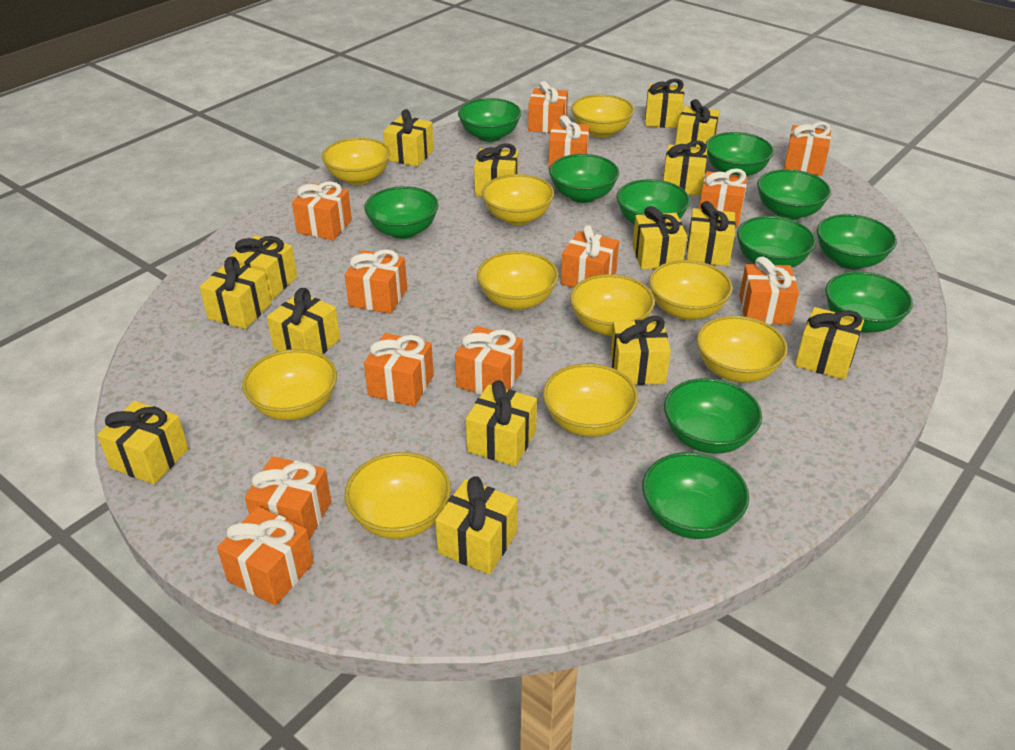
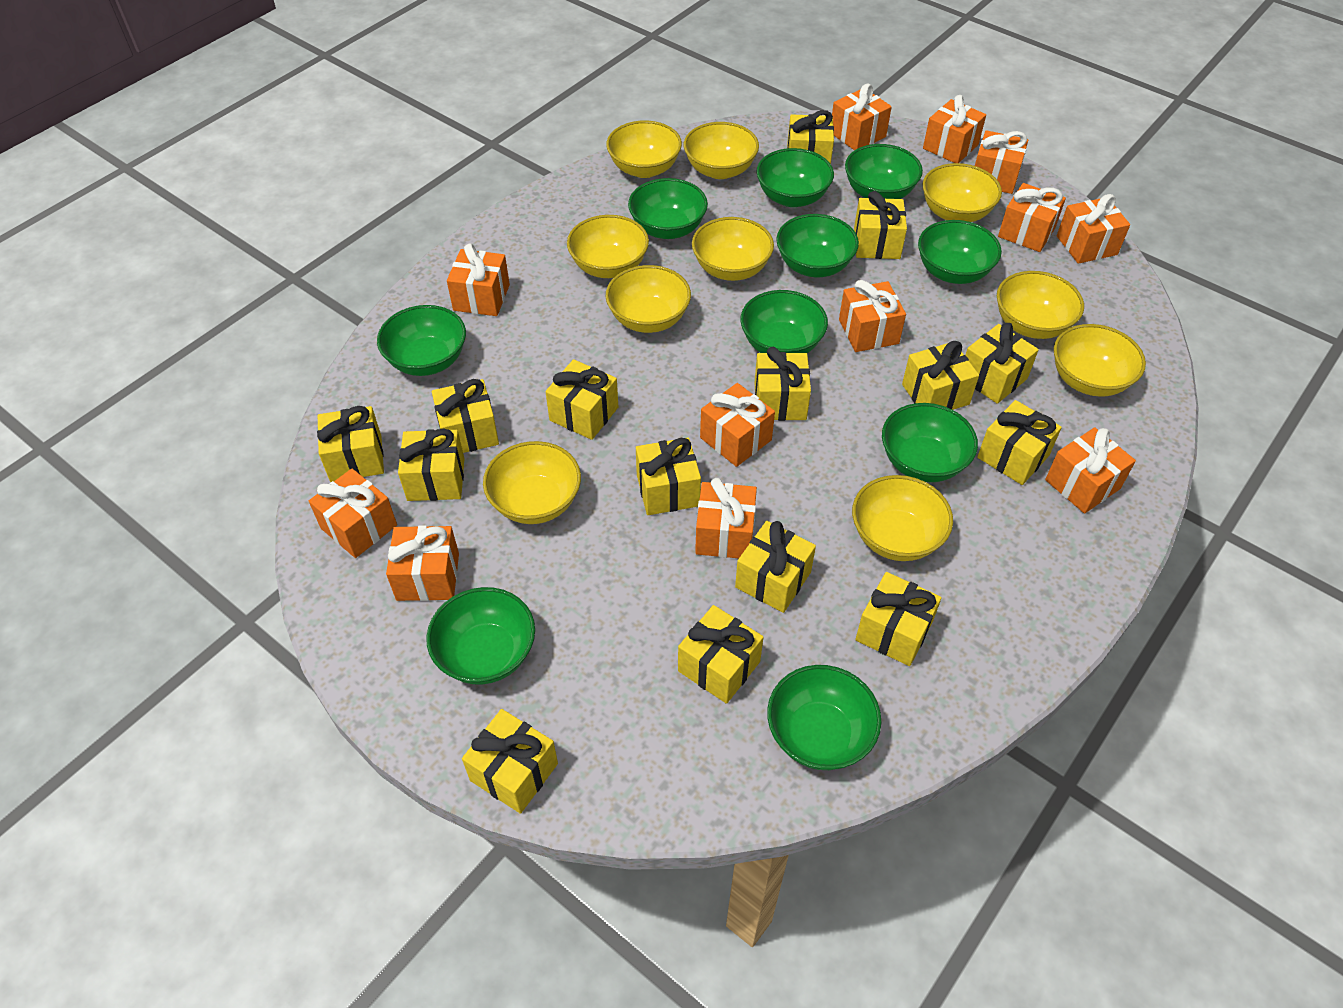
green bowl: [364,186,439,239] [458,98,521,142] [549,154,619,203] [616,179,690,225] [642,452,749,539] [664,378,762,454] [706,132,774,176] [737,216,816,268] [757,169,831,220] [817,214,897,269] [825,271,913,333] = 11 -> [377,305,466,376] [426,587,535,685] [628,178,708,239] [741,290,828,353] [756,148,834,207] [767,665,881,770] [776,214,859,277] [845,144,923,199] [882,403,978,482] [918,220,1002,284] = 10

